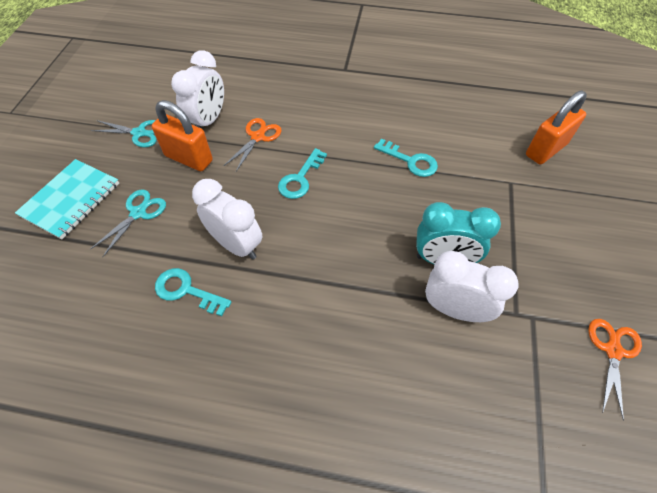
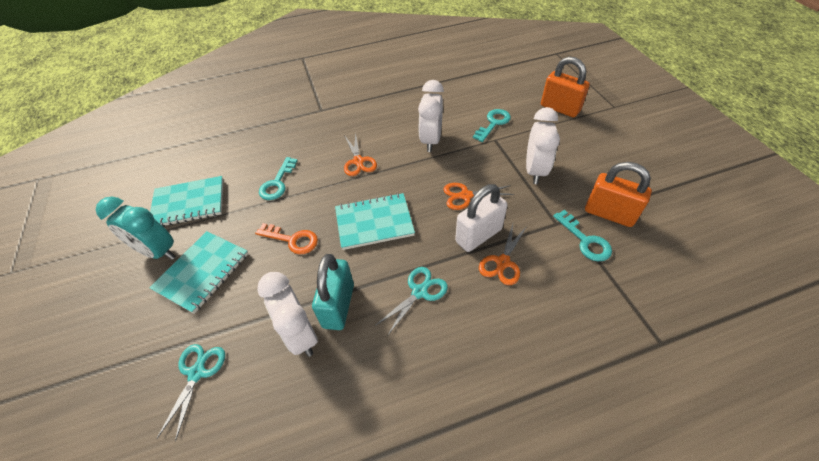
orange key: none = 0 -> [255,223,318,254] = 1
orange scissors: [224,118,282,171] [588,319,642,421] = 2 -> [344,132,377,176] [443,183,515,210] [479,224,527,285] = 3
turquoise notebook: [15,159,119,239] = 1 -> [150,176,223,227] [150,231,248,314] [335,193,415,250] = 3
turquoise padlock: none = 0 -> [312,254,354,330] = 1
white padlock: none = 0 -> [455,184,507,252] = 1

